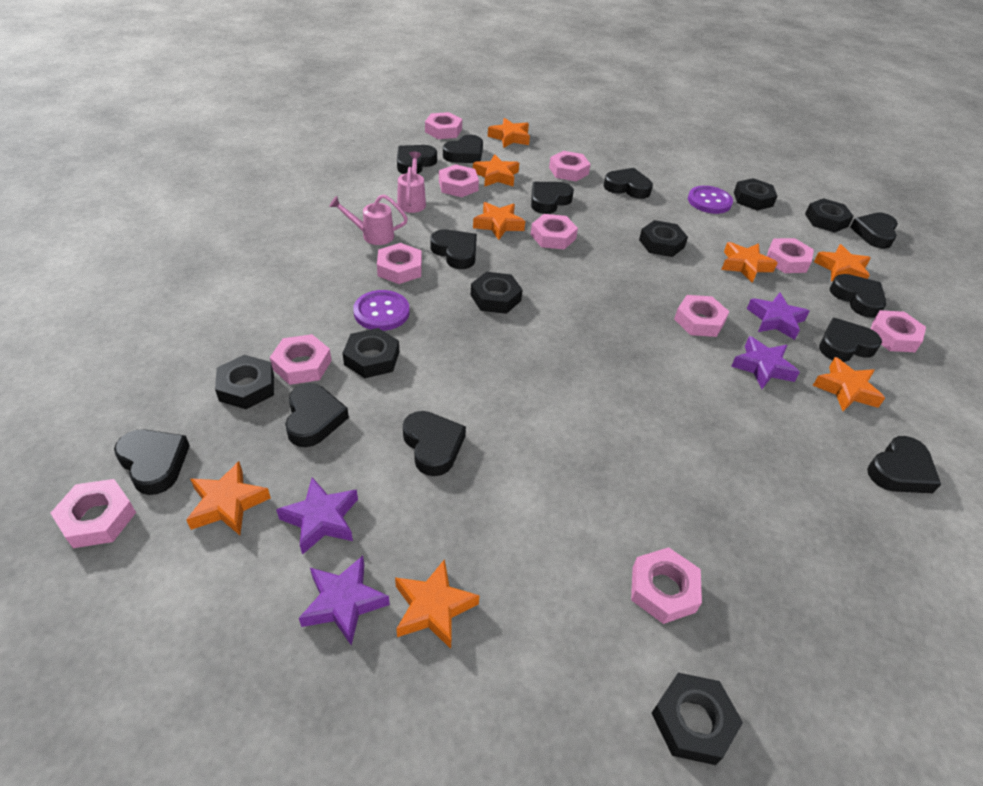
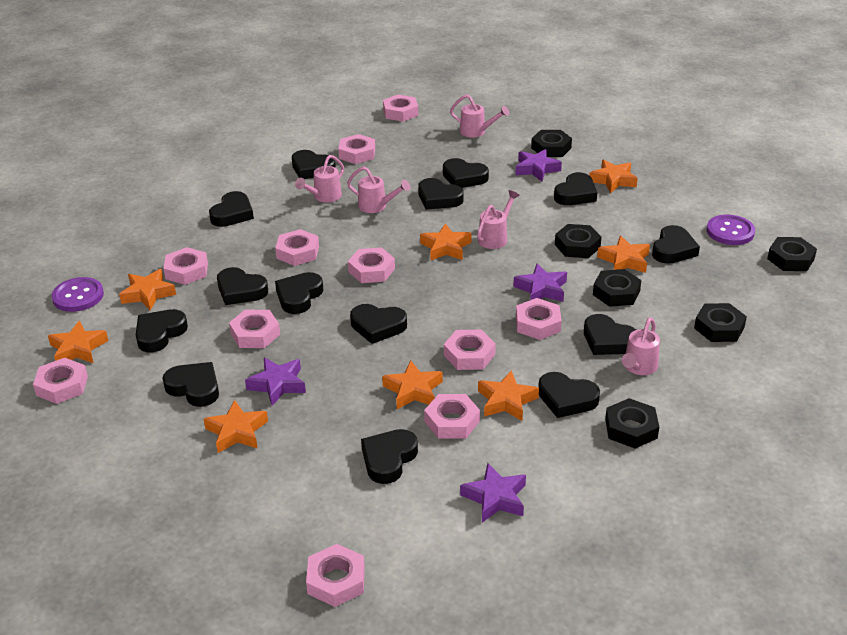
black heart: [114,429,190,495] [285,383,349,447] [397,145,437,174] [403,411,466,476] [430,229,477,269] [443,135,483,163] [531,182,574,214] [604,168,653,199] [819,318,882,362] [830,274,886,318] [850,213,898,249] [867,436,941,493] = 12 -> [136,309,188,352] [162,362,219,407] [209,191,254,227] [217,267,268,305] [275,272,323,314] [292,150,336,179] [350,304,407,344] [361,429,418,484] [418,178,464,210] [443,158,489,188] [538,372,600,418] [554,172,597,205] [584,314,636,355] [652,225,700,264] = 14
black nut: [215,355,274,409] [343,328,399,378] [471,272,523,314] [639,220,688,257] [652,673,743,765] [734,178,777,210] [805,198,854,233] = 7 -> [531,130,572,157] [555,224,602,258] [593,269,641,307] [605,398,659,448] [694,303,747,342] [767,237,817,271] = 6
pink watering can: [329,194,408,245] [397,152,426,213] = 2 -> [295,155,344,203] [347,166,410,213] [450,94,509,138] [477,190,520,249] [622,317,660,375] = 5

